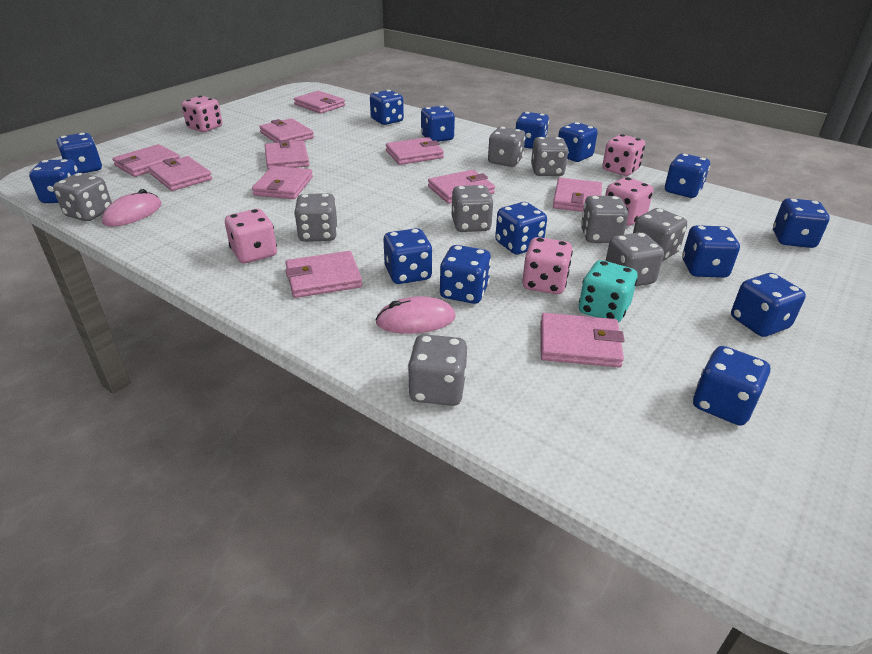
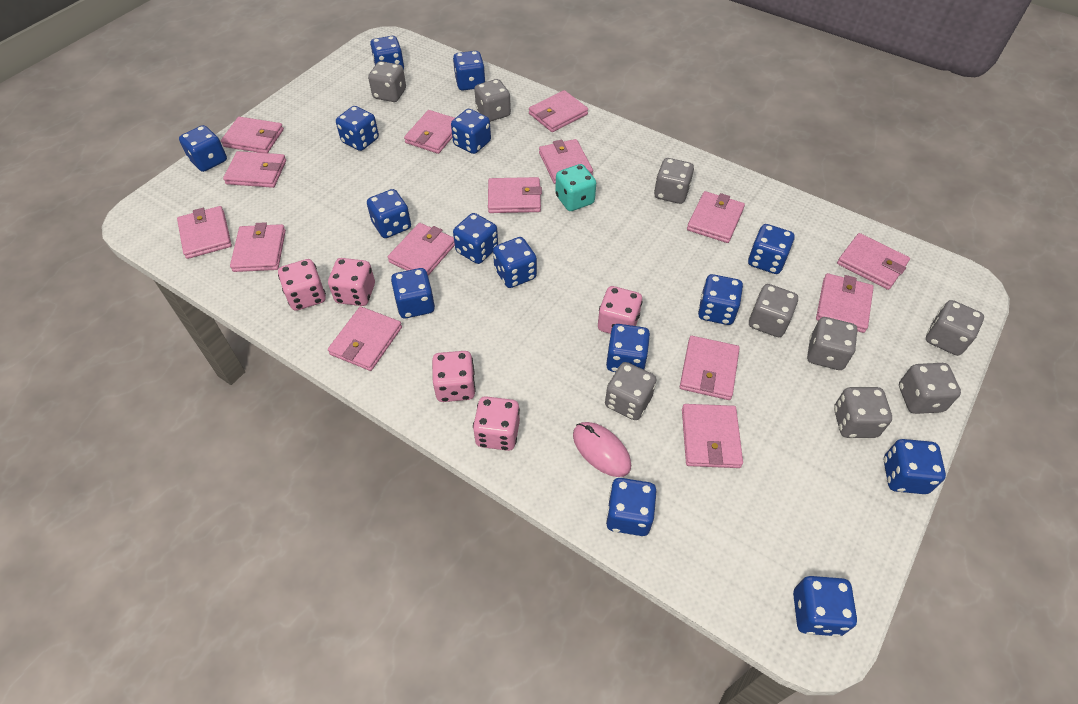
blue dice: [29,159,79,203] [57,133,102,173] [370,90,404,125] [384,228,433,284] [421,106,455,142] [440,245,491,304] [495,202,547,254] [516,112,549,149] [558,122,598,162] [665,154,710,198] [682,225,740,278] [693,346,770,426] [731,273,806,337] [773,198,830,248] = 14 -> [179,125,227,172] [336,106,379,151] [367,189,411,238] [370,36,404,70] [391,268,435,318] [451,109,491,154] [453,51,486,90] [453,213,498,264] [493,237,537,288] [606,324,650,372] [606,478,656,536] [698,274,743,325] [748,224,795,274] [793,576,857,637] [884,439,946,494] = 15
pink mouse: [102,189,161,227] [375,296,455,334] = 2 -> [573,422,631,477] = 1
pink wallet: [112,144,180,177] [148,156,212,191] [252,166,313,199] [259,118,314,143] [265,140,309,170] [285,251,362,298] [294,91,345,114] [386,137,444,165] [428,170,495,204] [541,313,624,368] [553,178,602,212] = 11 -> [177,206,232,259] [221,117,284,153] [223,151,286,188] [230,222,286,272] [328,306,402,371] [388,223,455,276] [404,110,455,154] [488,177,542,213] [529,90,588,132] [539,139,593,184] [680,336,740,400] [682,404,743,468] [687,191,745,243] [816,273,874,333] [837,233,910,290] = 15

